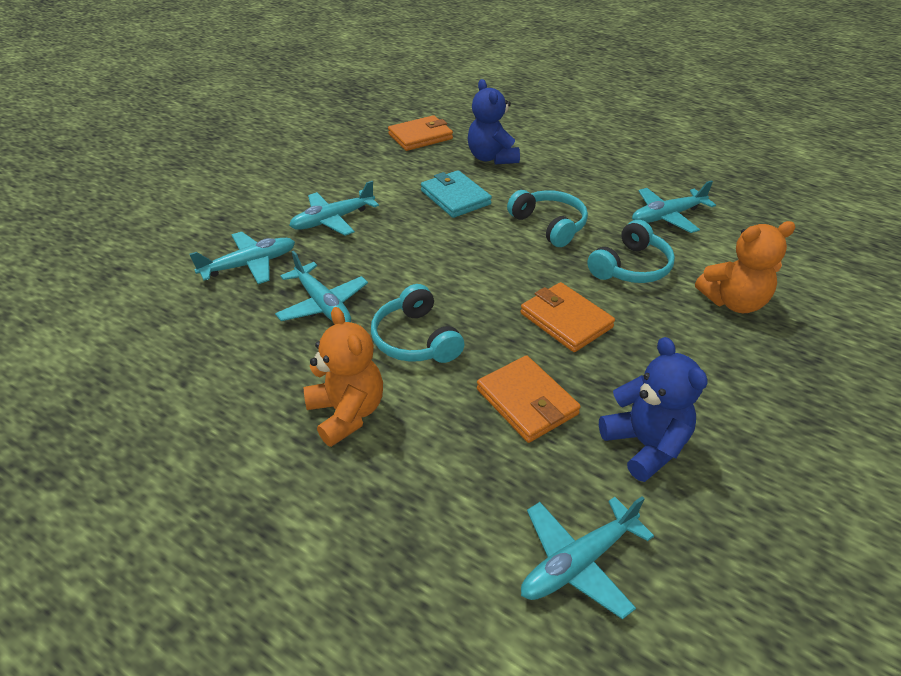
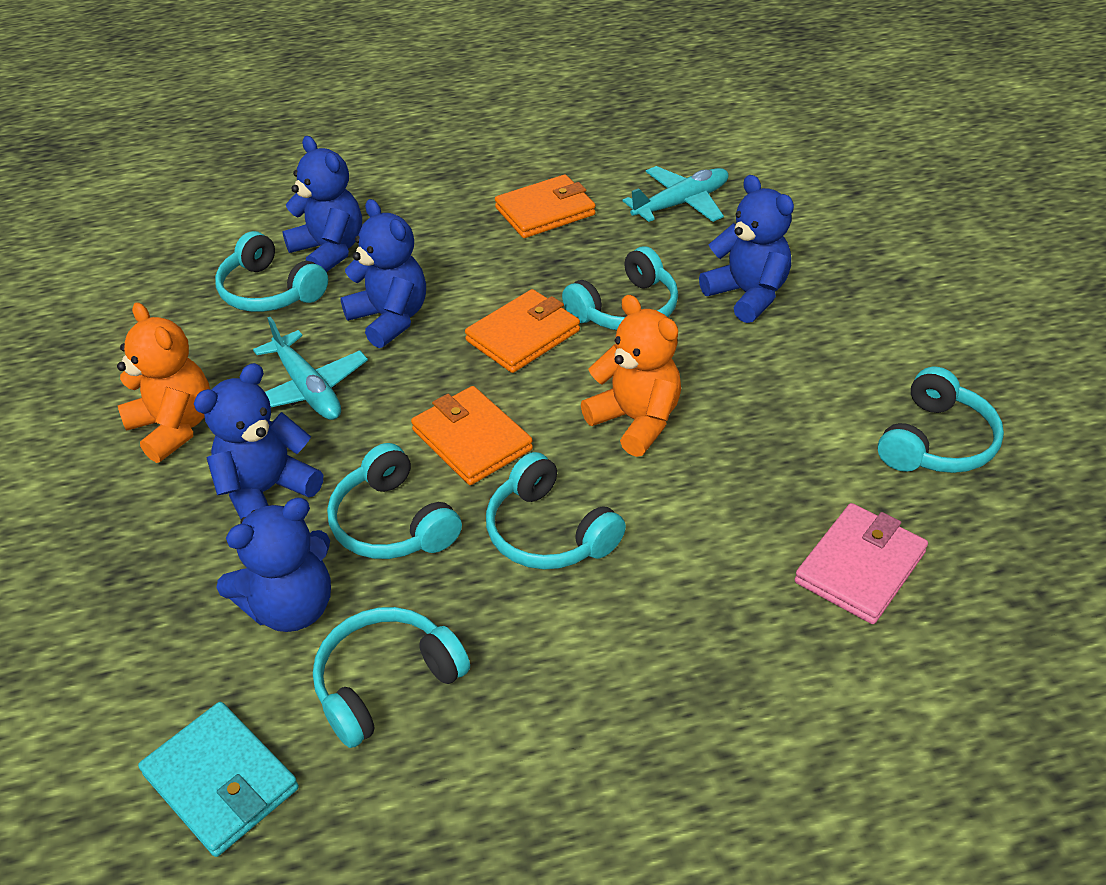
blue teddy bear: [468,79,520,165] [599,337,708,482] = 2 -> [194,363,323,519] [217,498,331,632] [282,136,362,272] [340,199,426,348] [699,175,794,323] = 5
pink wallet: none = 0 -> [795,503,928,624] = 1
turquoise headphones: [371,284,464,363] [507,190,588,247] [587,220,675,283] = 3 -> [215,231,328,312] [313,607,470,748] [327,443,462,559] [486,452,626,570] [562,246,678,330] [878,367,1004,473] = 6
turquoise plane: [189,232,295,284] [275,251,368,322] [289,181,379,236] [521,496,654,620] [632,180,716,233] = 5 -> [253,317,368,420] [623,166,729,222] = 2

